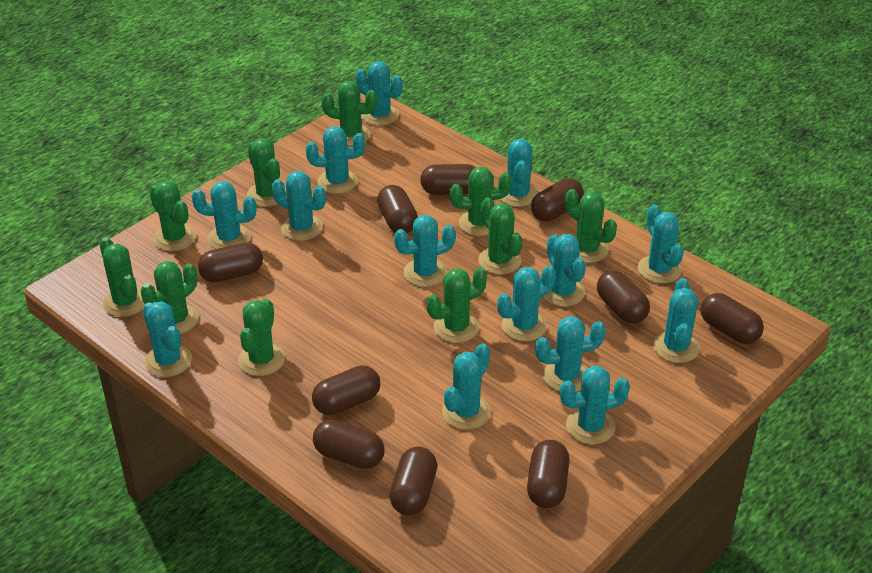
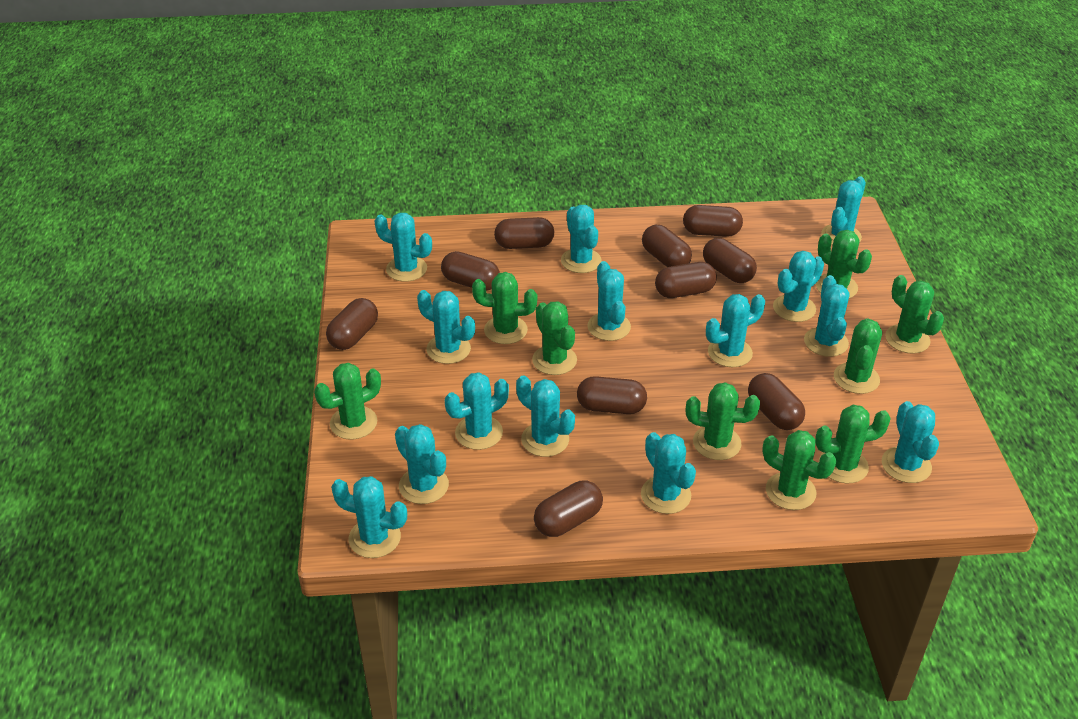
green cactus: [100,237,145,317] [141,261,199,334] [149,181,196,251] [238,299,285,376] [247,139,286,207] [321,81,377,146] [427,268,487,343] [450,167,512,236] [478,198,523,274] [565,189,617,263] = 10 -> [314,363,381,440] [472,272,537,344] [532,301,577,375] [686,382,760,460] [762,430,836,510] [815,405,891,483] [816,230,872,298] [834,318,882,394] [885,275,944,354] = 9

